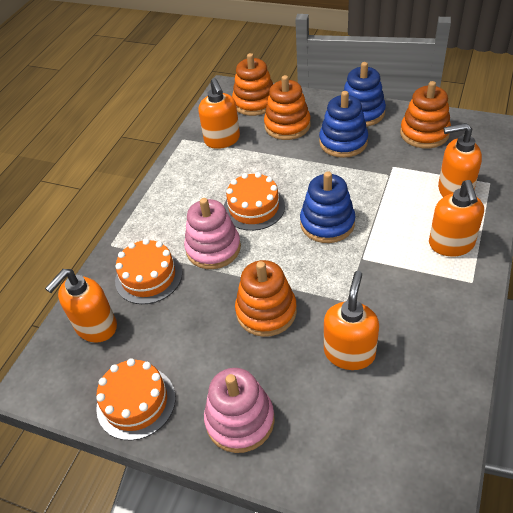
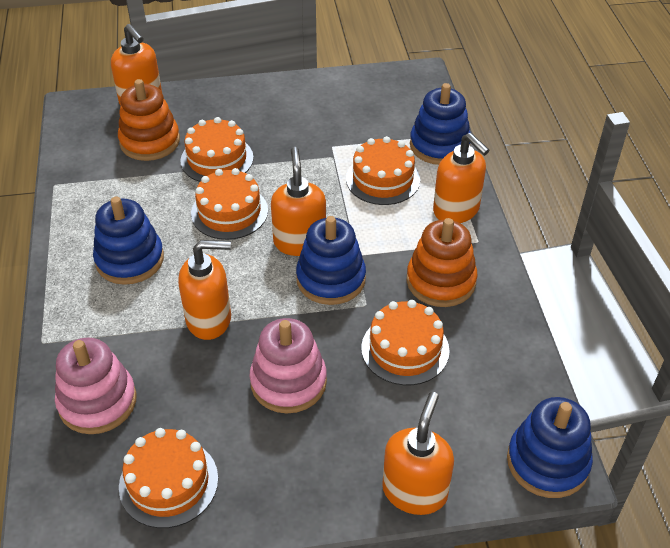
blue stacking toy: [300,171,355,243] [319,91,368,158] [344,62,386,127] = 3 -> [93,196,164,285] [296,216,366,305] [410,83,471,165] [507,397,593,498] = 4
orange cake: [96,358,175,440] [115,238,182,304] [224,172,285,231] = 3 -> [119,428,218,528] [180,117,254,182] [191,168,268,240] [346,136,420,205] [361,300,450,385] = 5
orange stacking toy: [232,53,273,116] [235,260,297,337] [264,75,311,140] [400,81,451,148] = 4 -> [118,79,180,161] [407,218,477,307] = 2

